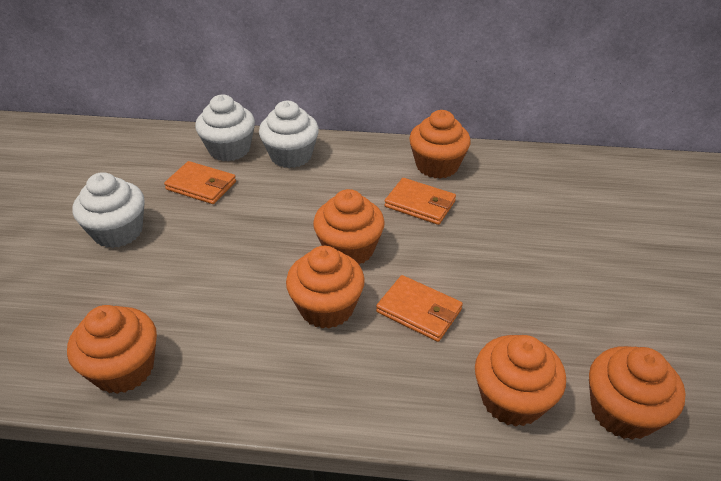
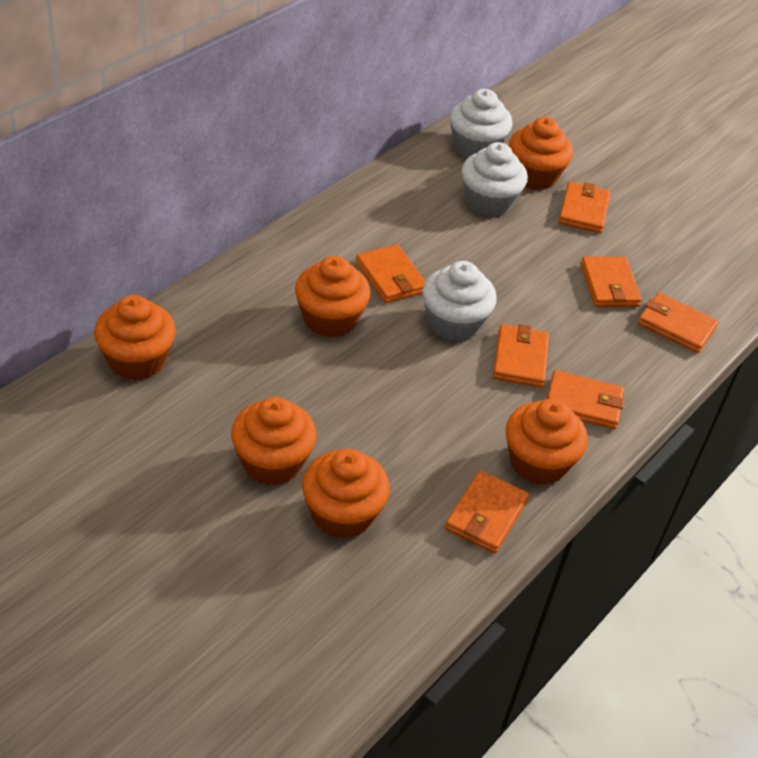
orange wallet: [164,161,236,204] [376,275,463,342] [385,178,456,225] = 3 -> [356,244,426,303] [445,470,529,553] [493,324,549,388] [547,370,625,429] [558,181,611,233] [581,256,642,307] [638,293,719,353] = 7

